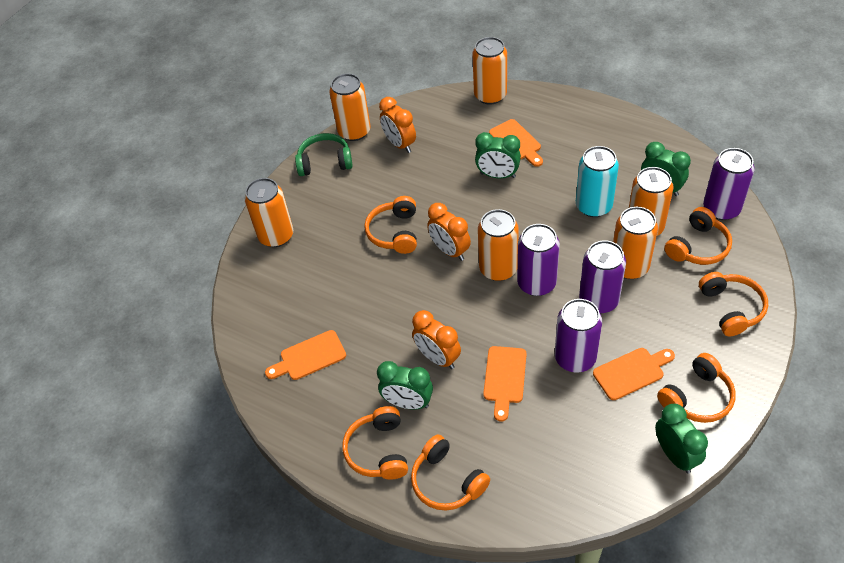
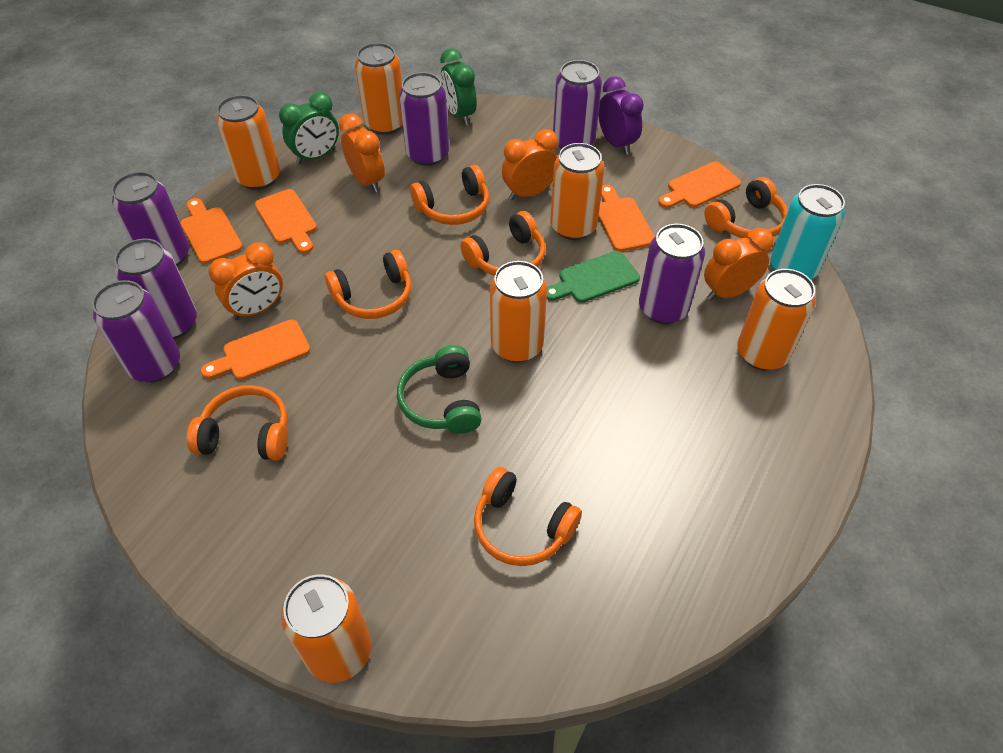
green clock: [377,361,433,410] [475,132,521,179] [641,142,691,196] [655,404,708,473] = 4 -> [279,92,339,165] [440,49,477,126] = 2
green cutting board: none = 0 -> [547,251,640,303] = 1
orange clock: [379,97,416,153] [412,310,461,369] [427,203,471,261] = 3 -> [209,242,283,320] [339,113,385,193] [502,129,558,200] [704,228,774,301] = 4
orange cutting board: [265,330,346,380] [483,346,527,422] [489,119,543,167] [593,348,675,400] = 4 -> [181,198,243,264] [201,319,310,380] [255,189,317,253] [598,185,655,252] [658,162,741,208] = 5
purple can: [517,224,560,296] [555,299,602,373] [579,240,626,313] [703,148,755,220] = 4 -> [92,280,180,382] [112,172,189,266] [114,239,197,339] [399,72,449,166] [553,60,602,149] [639,224,705,324] = 6
purple clock: none = 0 -> [598,76,644,155] = 1

